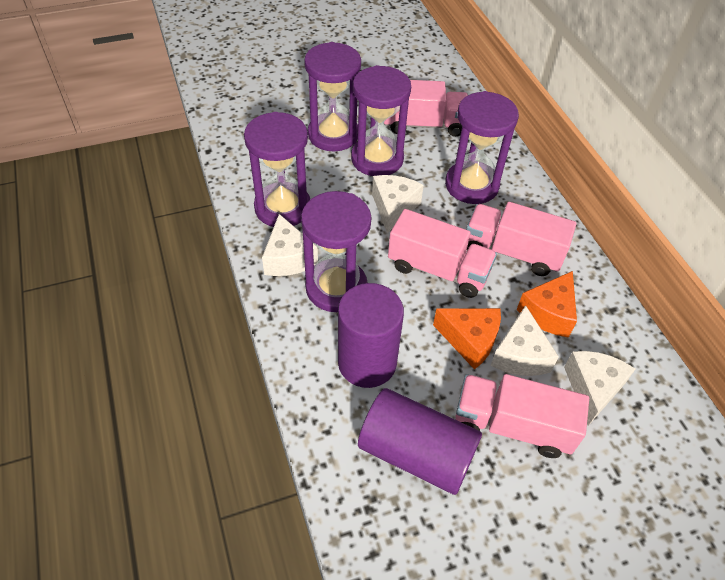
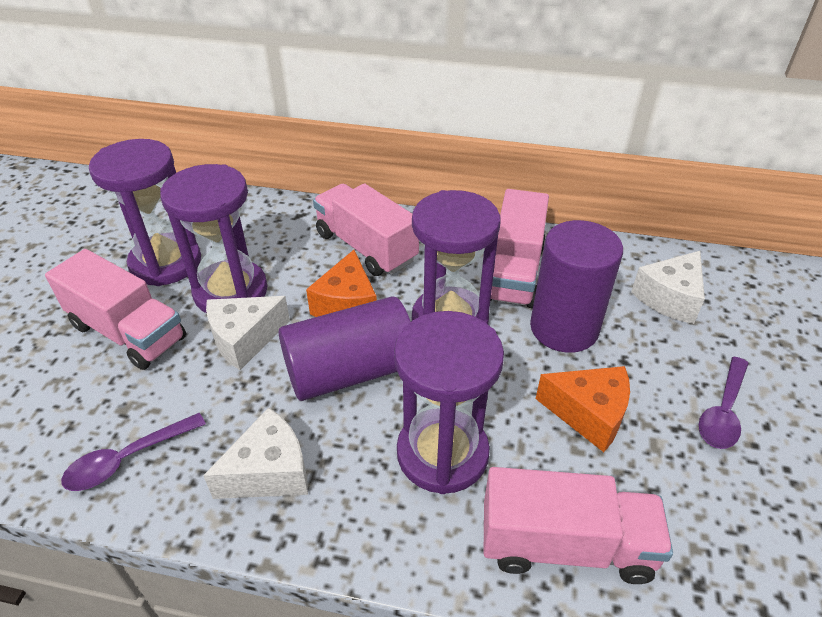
purple hourglass: [244,112,310,227] [301,191,371,312] [304,42,361,152] [351,65,411,176] [445,91,519,204] = 5 -> [89,139,201,286] [160,164,267,313] [394,311,504,494] [412,190,500,324] = 4
purple spoon: none = 0 -> [61,413,206,491] [699,357,749,449] = 2
white cheese: [262,214,318,276] [372,175,424,233] [491,305,559,376] [564,351,635,426] = 4 -> [203,407,308,499] [206,296,290,370] [631,251,705,324] = 3

